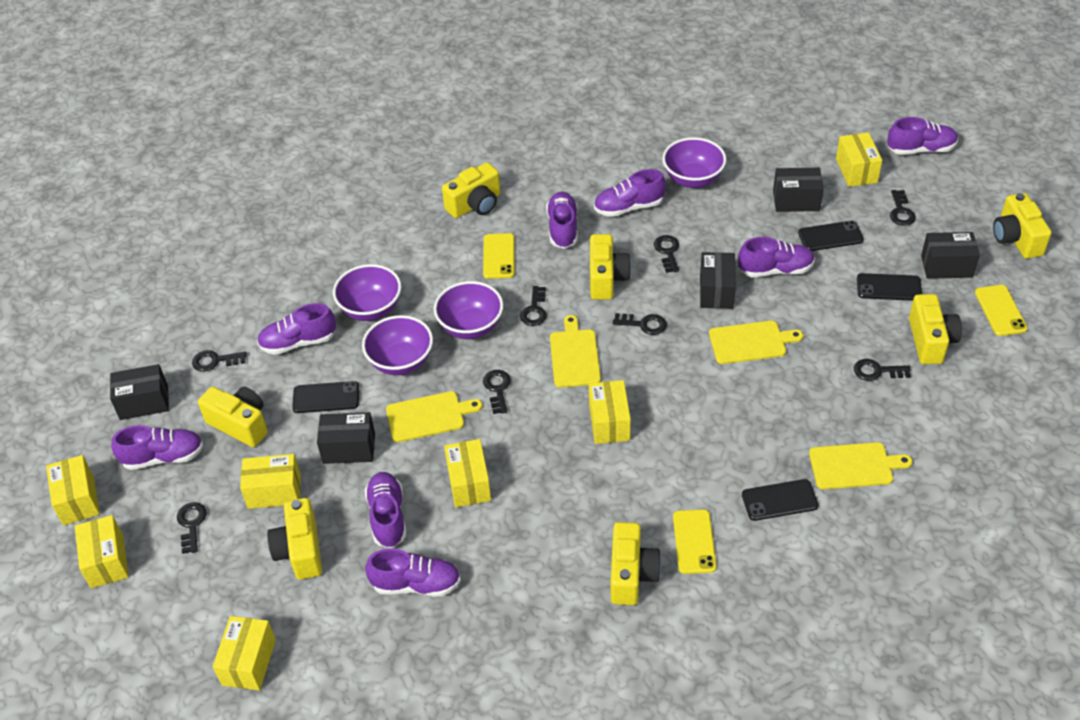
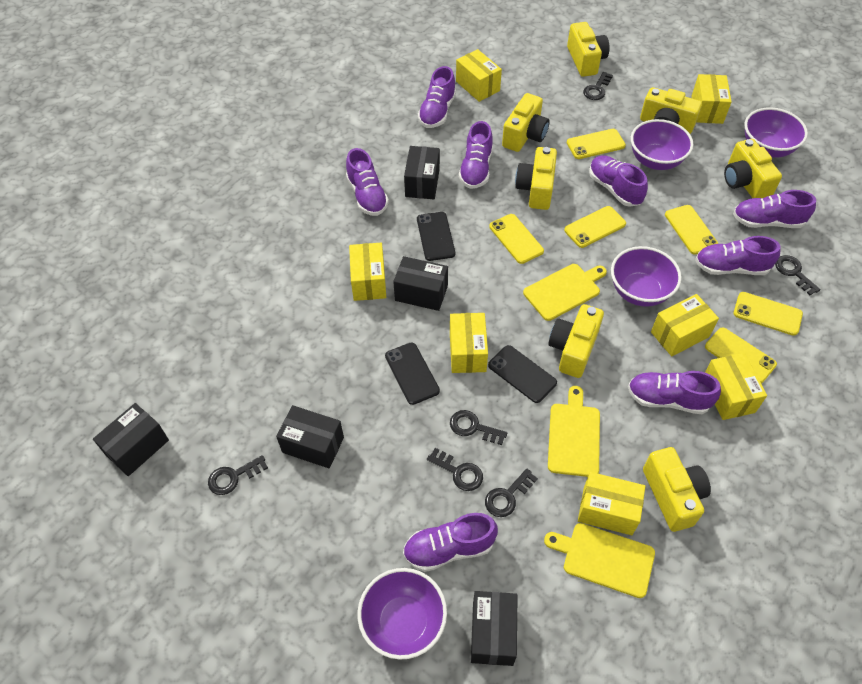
black key: [177,502,207,554] [192,350,247,372] [483,370,511,414] [520,286,547,326] [613,313,667,335] [654,235,679,273] [854,359,911,381] [890,190,916,226] = 8 -> [208,455,268,495] [427,448,483,491] [450,410,507,445] [485,469,538,517] [583,72,613,100] [775,255,821,295] = 6
black phone: [292,381,359,413] [742,479,818,521] [798,221,864,251] [857,273,922,301] = 4 -> [385,342,440,405] [417,212,455,261] [488,345,557,403] = 3
yellow cutting board: [386,391,482,442] [550,315,601,388] [709,321,803,364] [809,442,912,489] = 4 -> [523,264,607,321] [544,523,655,598] [548,386,600,477] = 3
yellow phone: [483,233,515,279] [673,509,717,574] [975,285,1027,336] = 3 -> [489,214,544,264] [564,206,626,248] [567,129,626,159] [665,205,718,255] [705,327,777,384] [733,292,803,336] = 6

